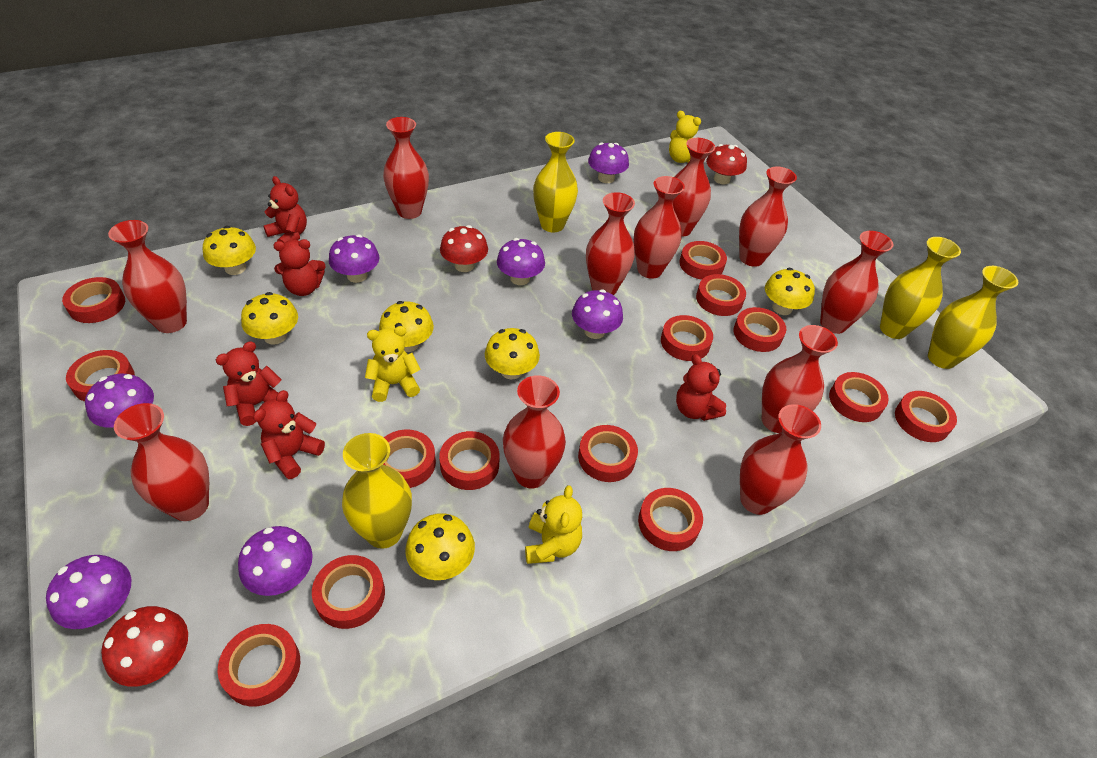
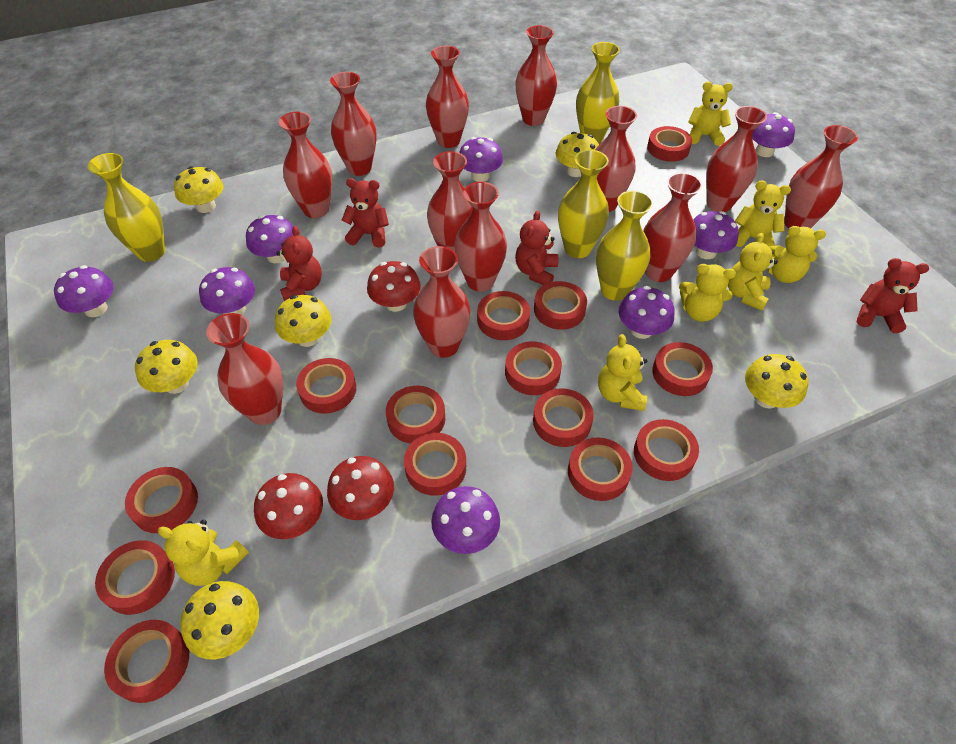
purple mushroom: [46,555,132,629] [85,374,154,428] [238,526,313,596] [329,234,380,283] [497,238,545,285] [572,290,623,339] [588,143,629,183] = 7 -> [54,265,114,317] [199,267,255,315] [246,215,293,263] [431,486,500,554] [459,137,503,182] [619,286,674,339] [693,211,739,259] [752,112,795,157] = 8
red teddy bear: [216,341,287,426] [253,390,325,479] [263,176,307,243] [273,239,326,296] [676,354,726,421] = 5 -> [276,226,322,301] [341,178,389,247] [515,211,558,285] [857,258,929,333] = 4
red vase: [108,220,187,333] [114,403,209,521] [383,117,429,219] [503,375,566,488] [586,192,635,295] [634,176,685,279] [673,138,715,237] [739,167,797,267] [740,404,821,515] [762,325,838,433] [820,231,893,334] = 11 -> [206,313,283,425] [279,112,332,218] [330,72,377,176] [413,246,470,358] [426,46,469,148] [427,151,473,252] [454,182,507,292] [515,25,557,126] [595,106,637,212] [643,173,703,282] [706,106,767,212] [784,125,858,228] = 12
yellow teddy bear: [365,326,421,402] [525,485,582,564] [669,111,701,163] = 3 -> [158,520,249,586] [598,334,647,411] [679,264,736,322] [688,82,733,146] [728,233,778,311] [735,180,791,247] [767,226,826,283] = 7

